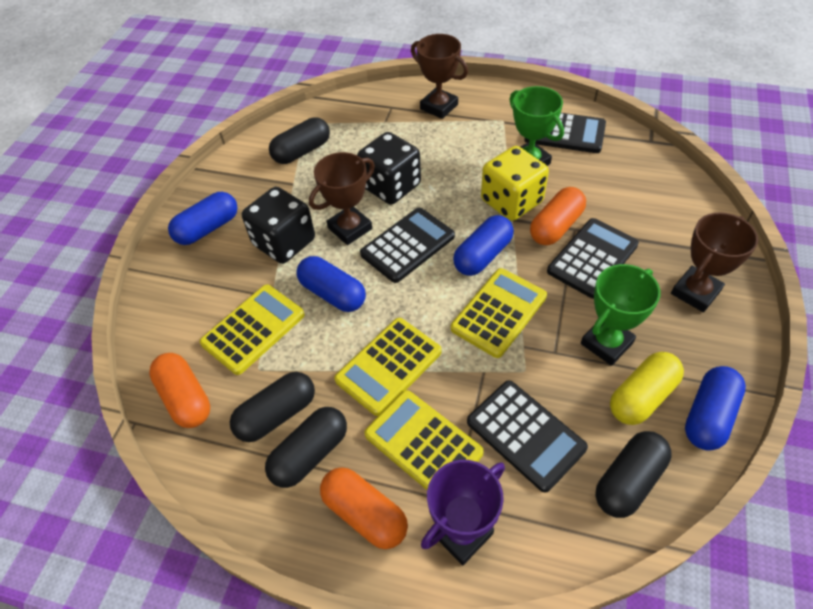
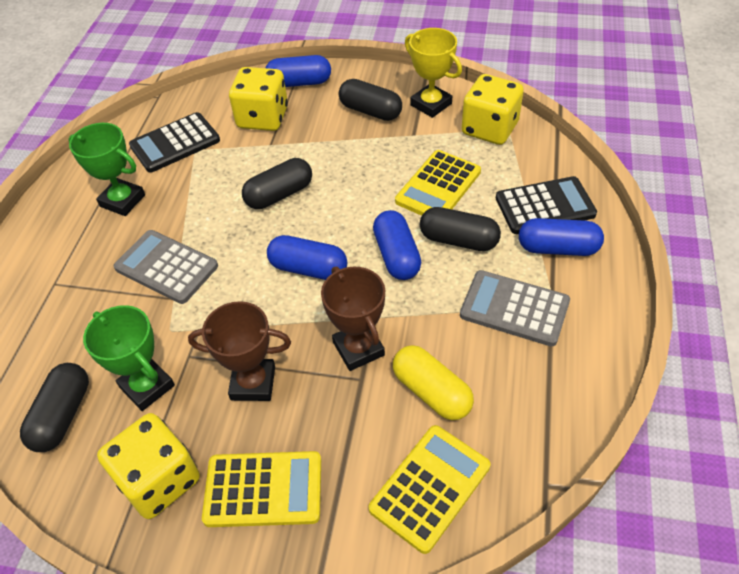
black calculator: [360,208,455,283] [467,381,588,492] [524,113,606,153] [547,218,639,298] = 4 -> [129,112,220,173] [496,176,597,234] = 2
black dice: [242,187,315,264] [357,132,421,205] = 2 -> none = 0
brown trophy: [309,152,375,245] [411,34,468,119] [671,212,758,312] = 3 -> [188,301,291,401] [321,267,385,371] = 2
grey calculator: none = 0 -> [114,230,218,304] [460,270,570,347] = 2
orange capsule: [149,353,210,428] [320,467,408,549] [530,187,586,245] = 3 -> none = 0
purple trophy: [421,460,505,565] = 1 -> none = 0
yellow calculator: [200,284,305,375] [334,318,441,416] [364,390,484,490] [451,268,547,358] = 4 -> [202,451,321,527] [368,425,490,554] [395,150,481,216] = 3
yellow dice: [481,146,549,221] = 1 -> [97,413,200,519] [229,67,288,131] [462,74,524,145] = 3
yellow trophy: none = 0 -> [405,28,462,118] = 1

